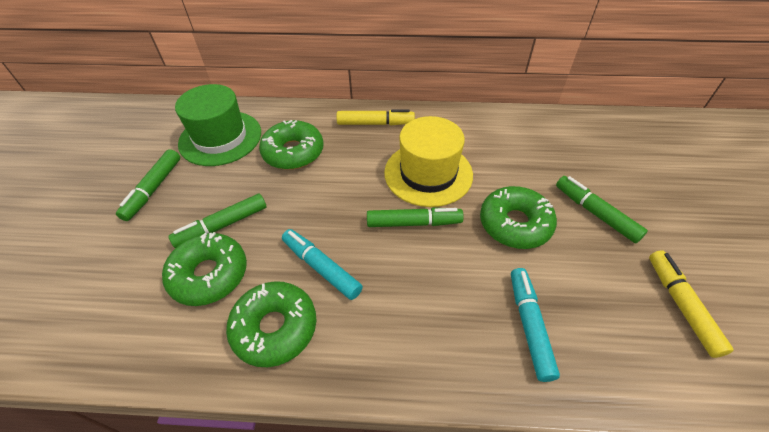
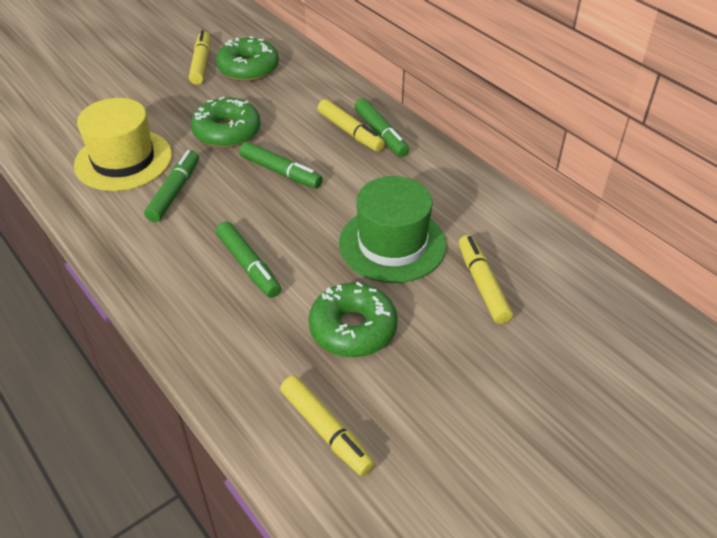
green donut: [162,232,247,306] [226,281,316,367] [259,120,324,170] [480,186,557,249] = 4 -> [191,96,261,148] [216,36,279,81] [308,282,398,357] = 3
turquoise marker: [282,229,363,300] [511,268,560,382] = 2 -> none = 0
yellow marker: [336,109,415,125] [649,250,734,358] = 2 -> [189,30,210,85] [280,376,375,476] [317,99,385,152] [459,235,513,324] = 4

